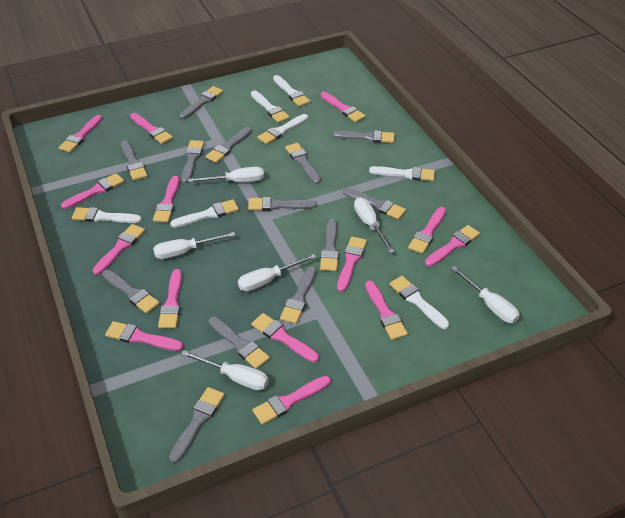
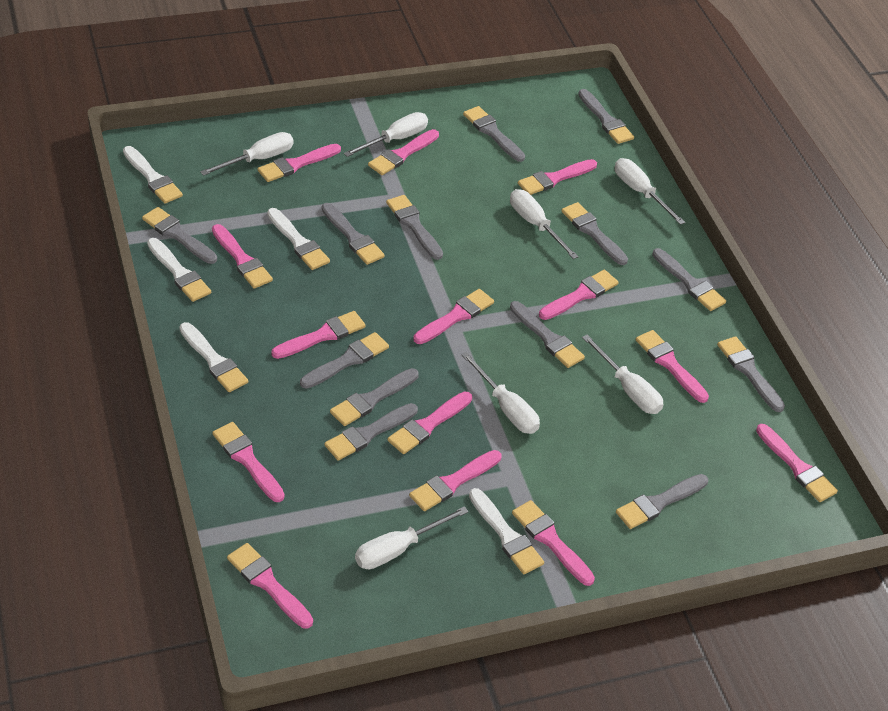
white brush: [72,207,142,223] [170,199,239,228] [251,91,290,123] [258,114,308,144] [273,75,310,107] [369,166,435,181] [389,276,449,329] = 7 -> [123,146,183,204] [147,238,211,302] [179,322,248,392] [267,208,330,270] [469,488,544,574] = 5
white screwdriver: [153,232,235,259] [181,350,269,391] [188,167,264,182] [238,254,316,291] [354,197,394,253] [451,266,520,323] = 6 -> [200,132,294,176] [344,112,428,157] [355,506,469,569] [461,352,540,434] [510,189,579,259] [582,335,663,414] [615,158,685,225] = 7

